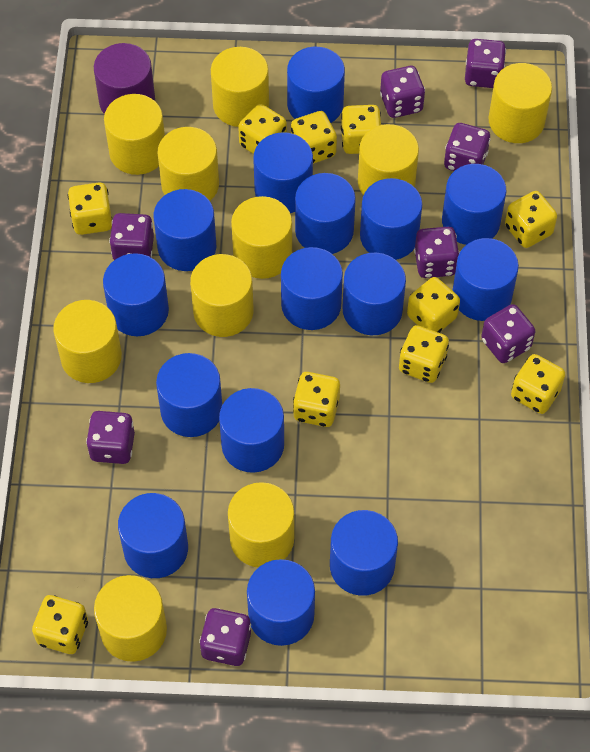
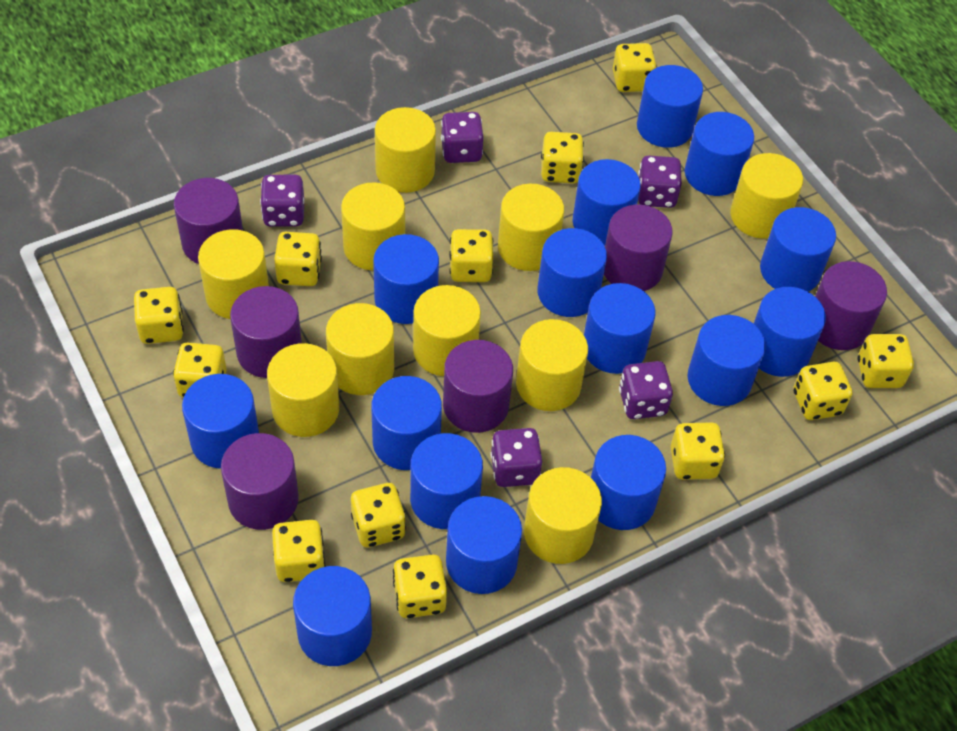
purple cylinder: [94,43,155,114] = 1 -> [174,178,243,264] [221,433,299,530] [230,286,302,378] [443,340,513,433] [604,204,673,291] [815,261,887,350] = 6
purple dice: [86,411,135,464] [109,213,154,260] [199,608,251,666] [380,66,425,118] [414,227,460,278] [444,123,491,171] [465,39,506,88] [481,304,535,363] = 8 -> [260,175,304,227] [441,112,483,163] [490,428,542,487] [619,361,673,419] [638,156,682,208] = 5
yellow dice: [32,595,88,654] [68,183,113,235] [238,104,287,154] [291,111,337,164] [293,372,340,427] [341,105,381,154] [399,325,449,383] [407,277,460,333] [505,191,557,248] [511,354,565,414] = 10 -> [134,287,184,344] [173,342,227,397] [272,520,325,582] [274,232,322,286] [351,483,406,547] [393,554,447,618] [449,229,493,282] [541,132,584,183] [613,43,657,92] [671,422,725,480] [794,362,852,420] [858,334,914,388] = 12

